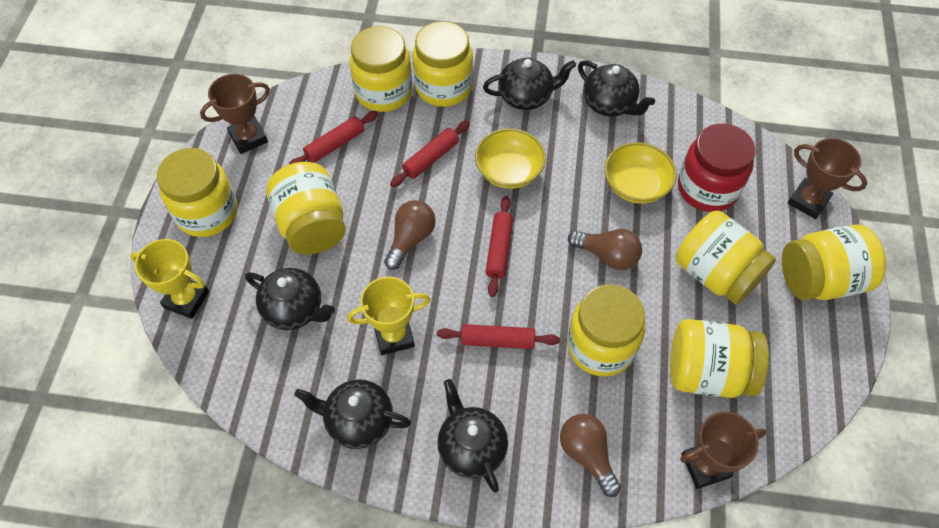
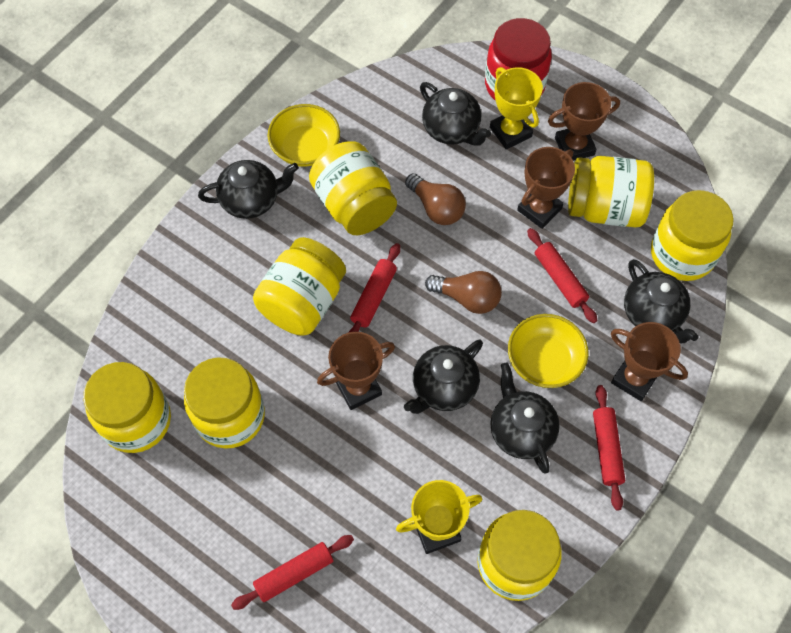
brown light bulb: [384,200,436,270] [560,414,621,497] [568,229,642,270] = 3 -> [405,173,466,225] [425,271,502,314] = 2
brown trophy: [200,74,270,154] [680,411,767,489] [788,138,867,219] = 3 -> [317,332,395,410] [517,147,575,229] [548,82,620,161] [611,322,688,401] = 4
yellow jar: [157,148,238,237] [266,162,346,255] [350,26,413,112] [412,21,473,107] [567,284,645,377] [670,319,769,398] [676,211,776,305] [782,224,886,300] = 8 -> [83,362,171,453] [184,357,265,449] [253,237,346,336] [309,141,397,235] [478,510,562,601] [568,156,654,228] [651,190,734,281] = 7

